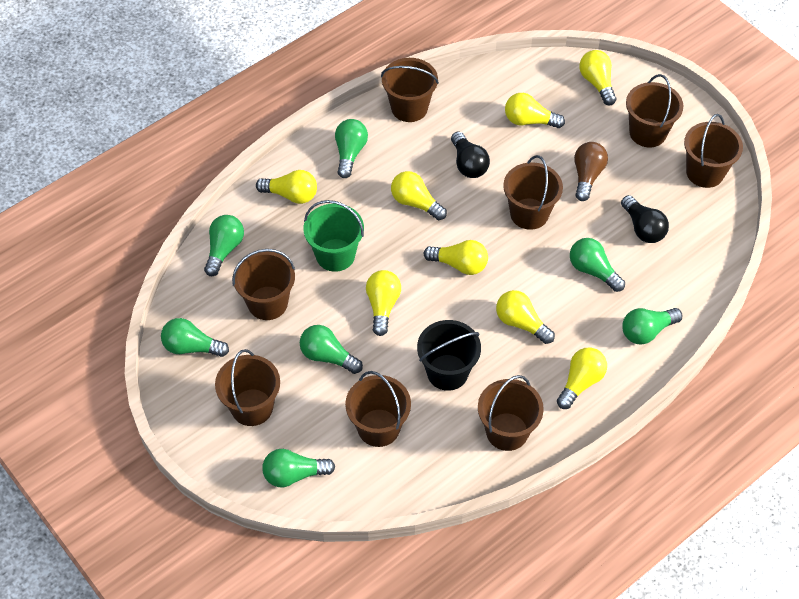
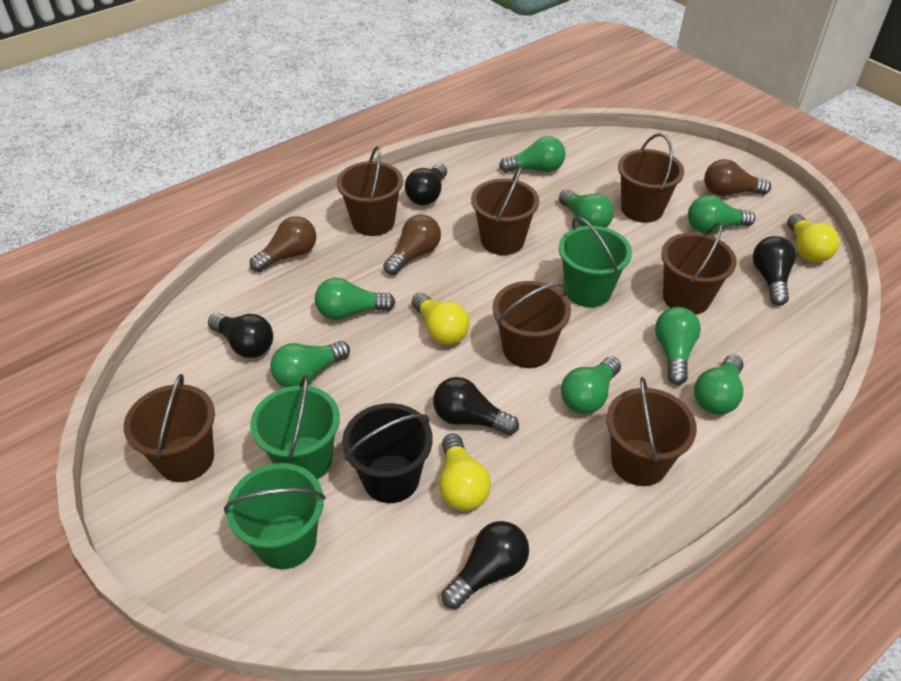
black light bulb: [451,131,490,178] [621,195,669,243] = 2 -> [208,313,273,358] [405,164,447,205] [433,377,519,435] [442,521,529,609] [753,236,796,306] = 5
brown bucket: [215,349,280,426] [232,249,295,320] [345,371,411,447] [381,58,439,122] [478,375,544,451] [503,155,563,230] [626,74,683,147] [684,114,743,188] = 8 -> [124,374,215,482] [336,146,403,236] [471,166,539,255] [493,281,571,368] [606,377,697,486] [618,133,684,223] [661,222,737,315] = 7
brown light bulb: [574,142,608,201] = 1 -> [250,216,316,272] [383,215,441,275] [704,159,771,196] = 3
green bucket: [303,200,364,272] = 1 -> [224,463,326,569] [250,375,340,479] [558,217,632,307] = 3
green light bulb: [161,318,229,357] [204,215,244,276] [262,449,335,487] [300,325,363,374] [335,119,368,178] [570,238,625,292] [622,308,682,345] = 7 -> [270,341,350,387] [315,278,396,320] [499,136,566,173] [559,190,614,228] [561,356,621,414] [655,307,701,385] [688,195,755,234] [694,355,744,415] = 8
yellow light bulb: [256,170,317,204] [366,270,401,336] [391,171,447,220] [423,240,488,275] [496,290,555,344] [505,93,565,128] [557,347,607,409] [579,50,616,106] = 8 -> [412,293,469,345] [439,434,491,511] [787,214,840,263] = 3

